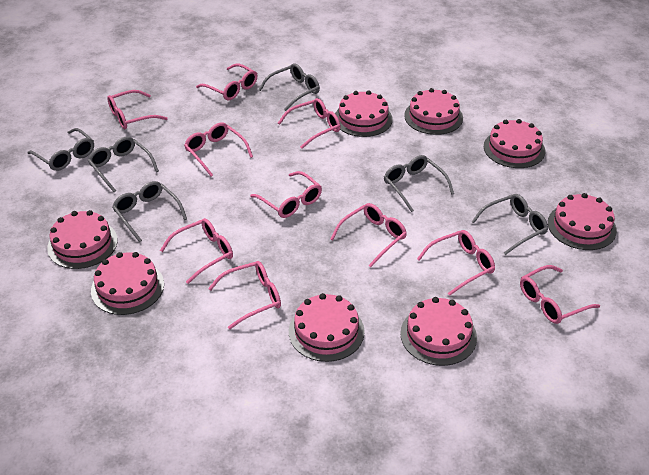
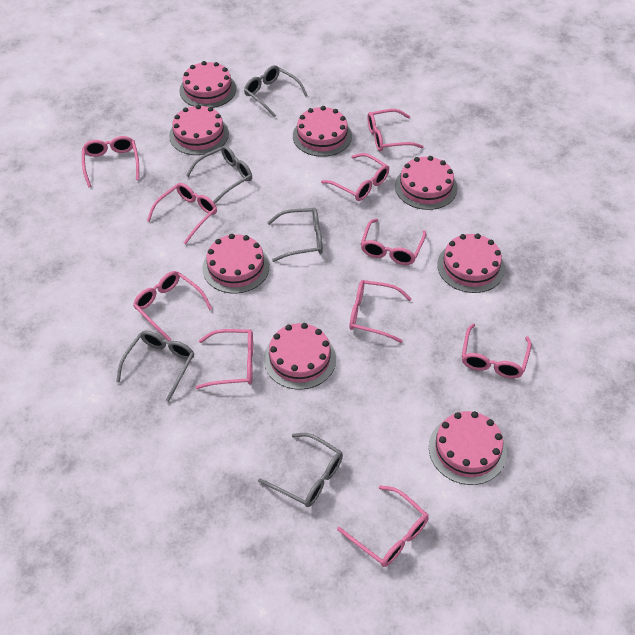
grey glasses: [28,128,94,171] [87,137,159,192] [112,181,187,242] [258,63,320,111] [384,155,454,212] [472,194,548,255] = 6 -> [116,331,194,402] [186,145,252,203] [244,65,308,118] [258,433,343,507] [267,208,323,262] = 5

